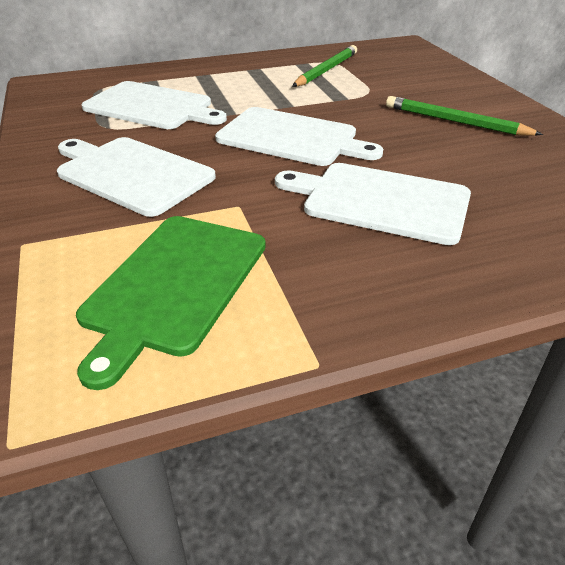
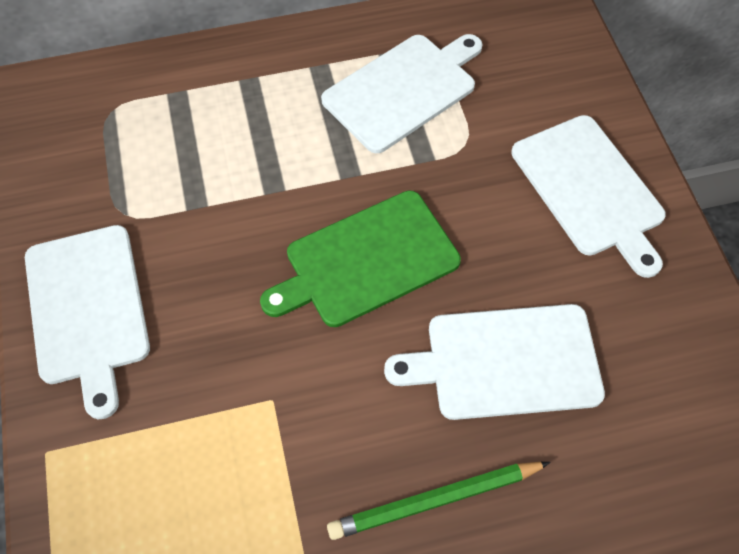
green pencil: [292,45,357,87] [386,96,543,136] = 2 -> [327,462,551,540] = 1

